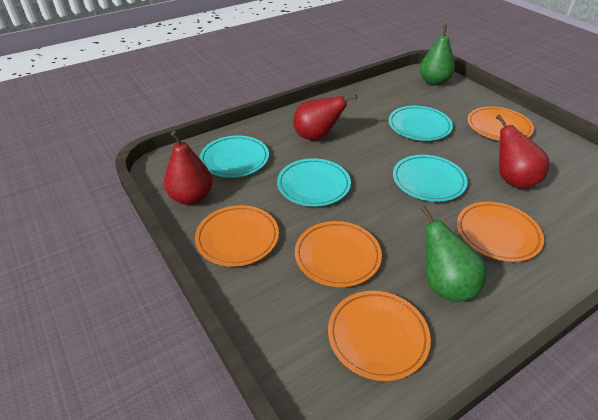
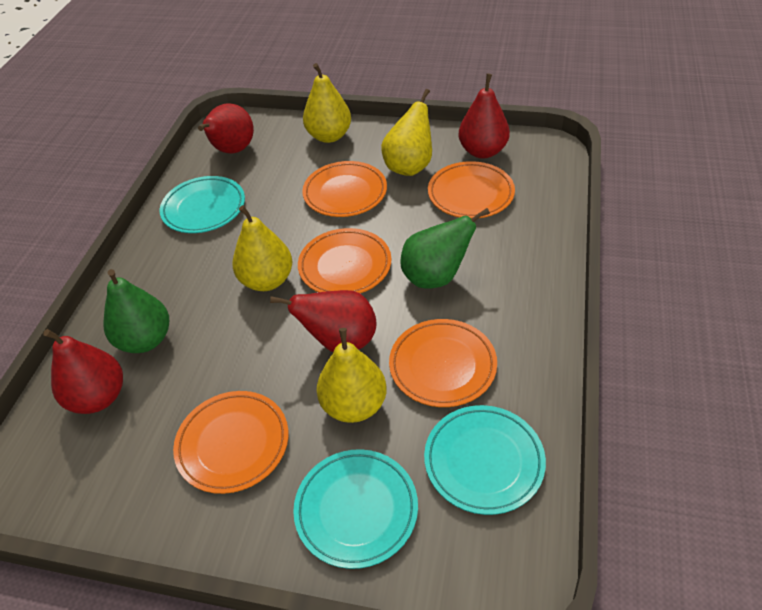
red pear: [164,131,213,205] [293,95,357,140] [496,114,549,189] = 3 -> [43,329,123,414] [198,103,254,154] [270,290,377,352] [459,74,510,159] = 4
turquoise plate: [200,135,269,178] [277,158,351,207] [389,106,453,141] [393,155,468,202] = 4 -> [160,176,245,233] [293,449,418,569] [424,405,546,515] = 3
yellow pear: none = 0 -> [232,205,292,291] [303,63,351,143] [316,328,387,423] [381,89,432,176] = 4

